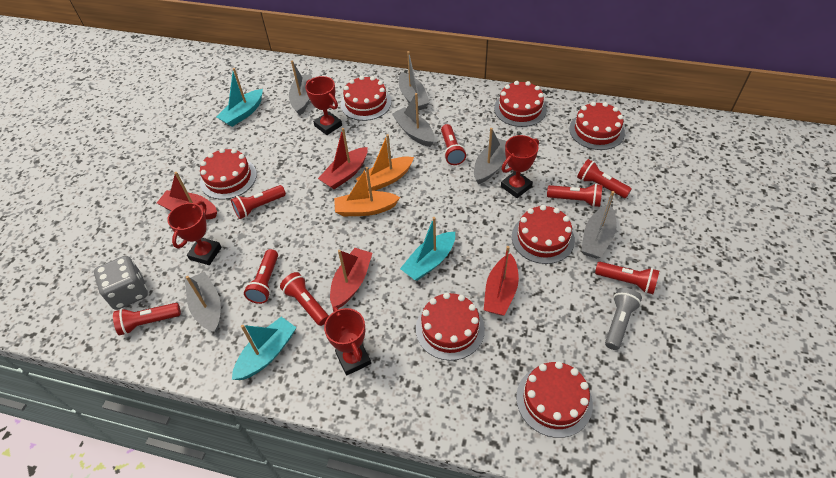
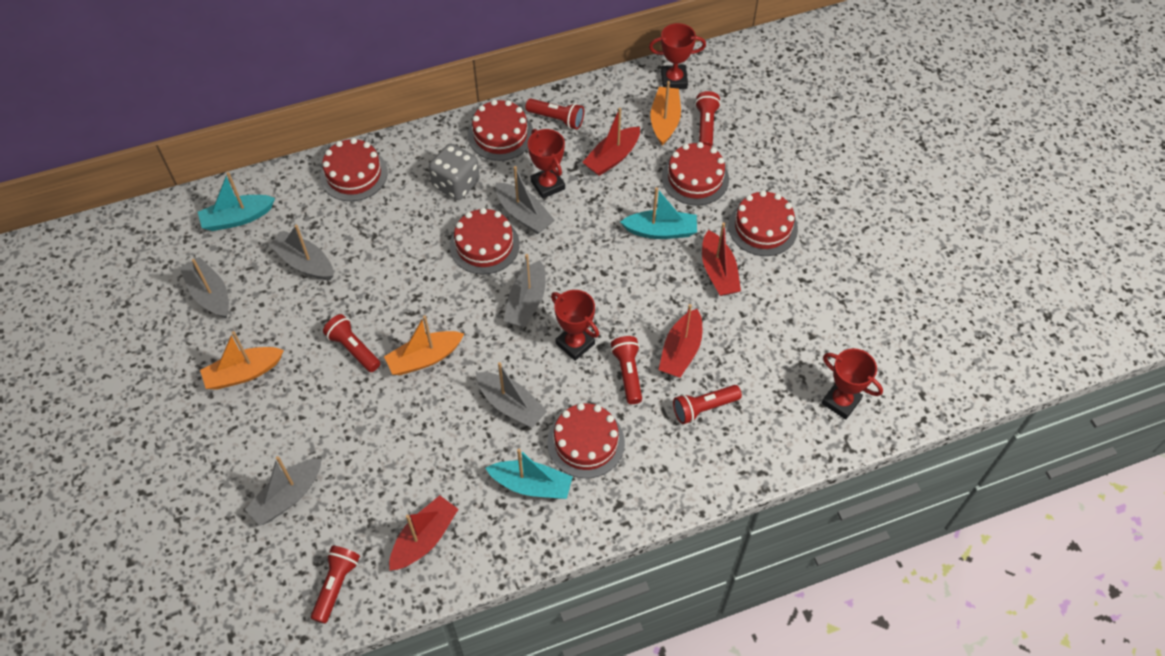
grey flashlight: [605,288,642,350] = 1 -> none = 0
orange boat: [334,167,400,216] [356,134,414,191] = 2 -> [200,331,284,390] [384,315,464,375] [651,81,681,145] = 3
red cake: [200,148,257,199] [341,76,391,121] [416,292,485,361] [494,81,547,127] [512,205,575,264] [516,361,593,438] [569,102,625,150] = 7 -> [320,138,388,201] [450,208,520,274] [468,100,533,161] [548,403,625,478] [662,142,729,206] [728,190,798,256] = 6
red flashlight: [113,303,181,335] [231,185,286,219] [244,249,278,304] [280,272,329,326] [441,124,466,165] [547,183,602,207] [577,159,632,198] [595,262,659,294] = 8 -> [311,546,360,624] [323,314,381,372] [525,99,584,129] [611,336,642,404] [673,385,742,424] [695,91,721,147] = 6

